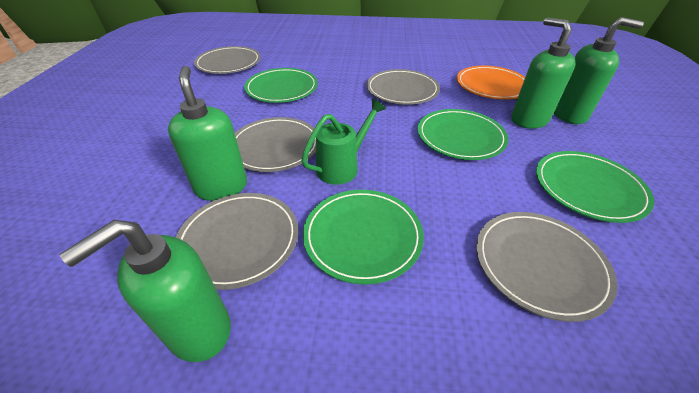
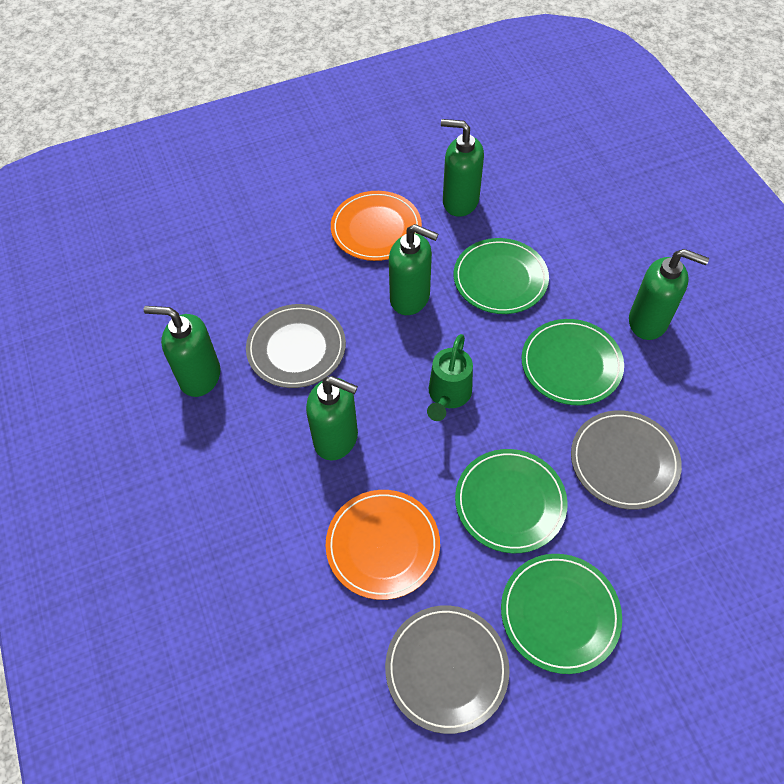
green soap dispenser: [60,220,231,362] [168,66,247,201] [511,17,576,129] [554,17,644,124] = 4 -> [143,306,220,397] [306,376,358,460] [389,224,438,315] [441,119,484,217] [629,249,709,340] = 5
grey plate: [175,193,298,290] [194,46,261,74] [235,117,316,172] [366,69,440,105] [476,212,617,322] = 5 -> [246,304,346,388] [385,605,510,734] [571,410,682,510] = 3
orange plate: [457,66,525,100] = 1 -> [325,490,440,600] [331,191,422,261] = 2

